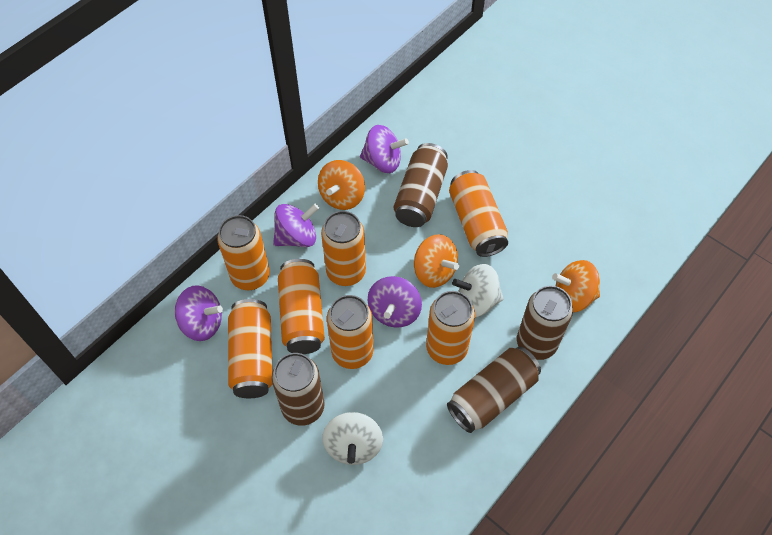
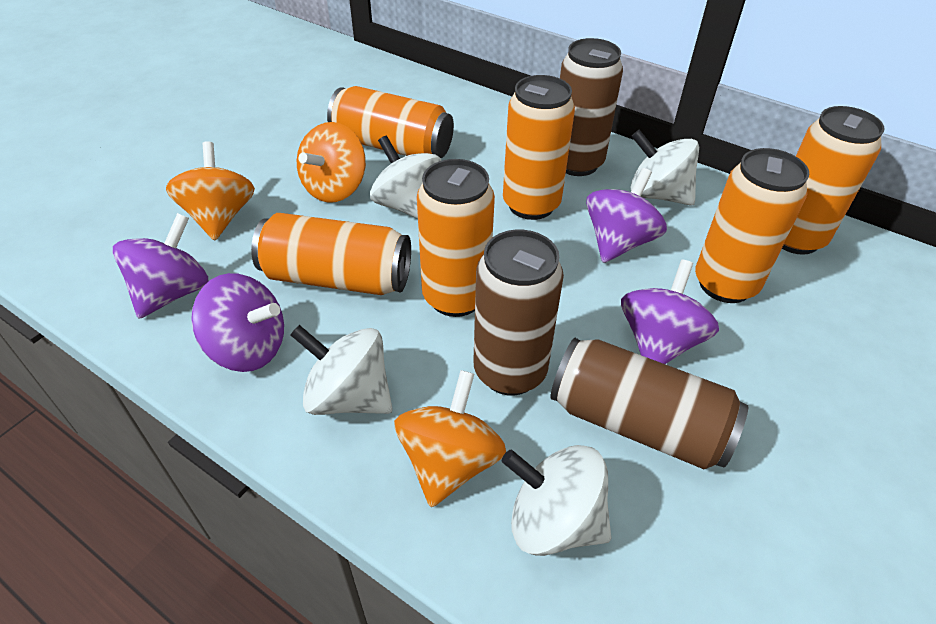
brown can: [272,353,325,426] [394,143,448,227] [447,347,541,433] [517,286,573,360] = 4 -> [473,230,564,396] [551,338,748,469] [560,38,623,176] = 3
orange can: [217,215,270,290] [228,299,273,398] [278,259,325,354] [321,211,366,286] [327,295,373,369] [426,291,475,365] [449,170,508,257] = 7 -> [251,213,411,295] [327,86,454,158] [417,159,495,317] [503,75,575,220] [695,148,809,303] [782,106,885,255] = 6
white spinning top: [322,412,383,465] [452,264,504,317] = 2 -> [290,325,393,415] [370,136,441,219] [502,445,611,556] [630,130,699,206] = 4

